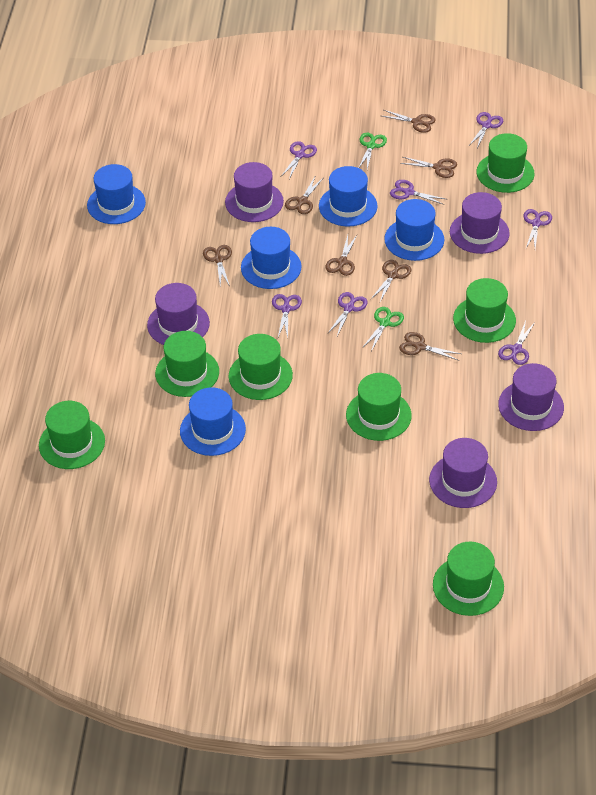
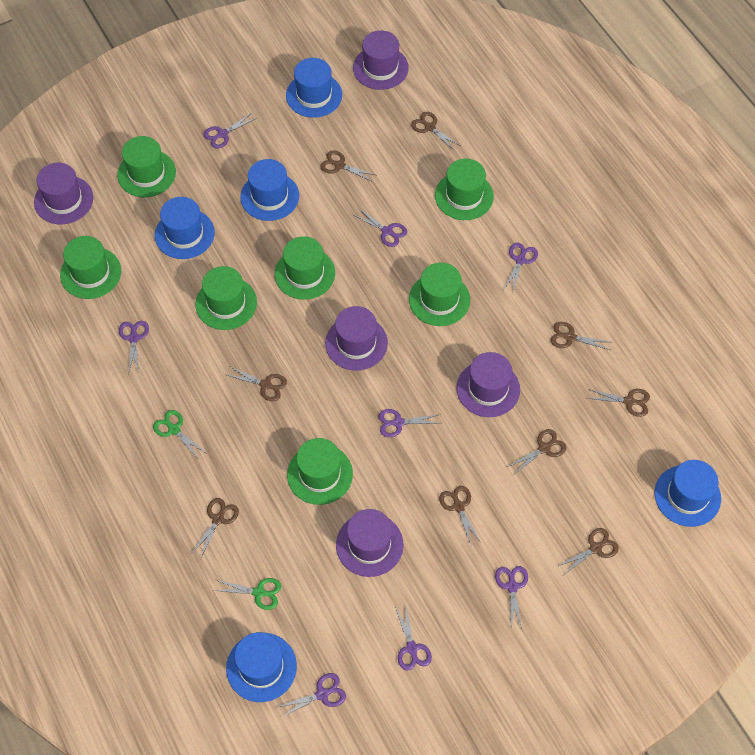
brown scissors: [203,245,232,287] [285,175,323,214] [325,235,357,276] [371,260,411,302] [382,110,436,133] [399,332,461,361] [400,157,457,178] = 7 -> [191,498,239,559] [227,366,287,401] [320,150,375,182] [411,112,461,151] [439,486,481,547] [507,429,567,475] [551,322,610,350] [558,528,619,574] [587,389,650,417] = 9
purple scissors: [272,294,302,338] [281,141,317,179] [328,292,368,336] [390,180,445,205] [469,112,503,148] [498,320,536,365] [523,209,552,248] = 7 -> [119,321,149,374] [203,113,257,149] [278,673,346,718] [352,209,407,247] [379,409,441,437] [395,603,432,671] [495,566,528,629] [504,243,538,294] = 8

